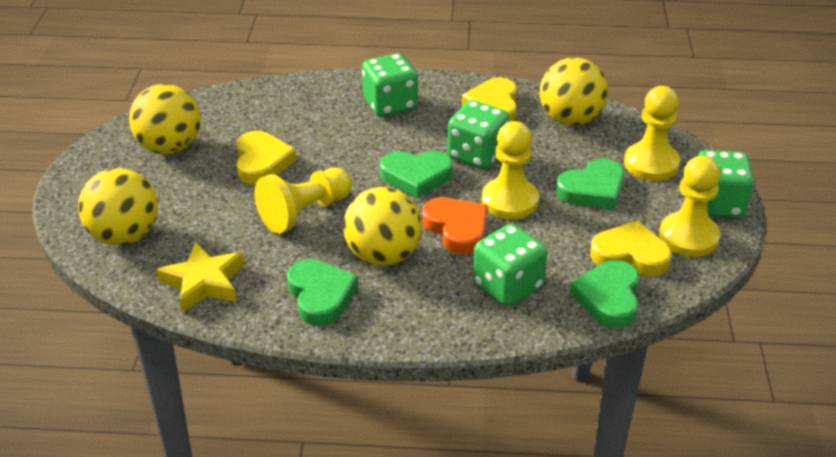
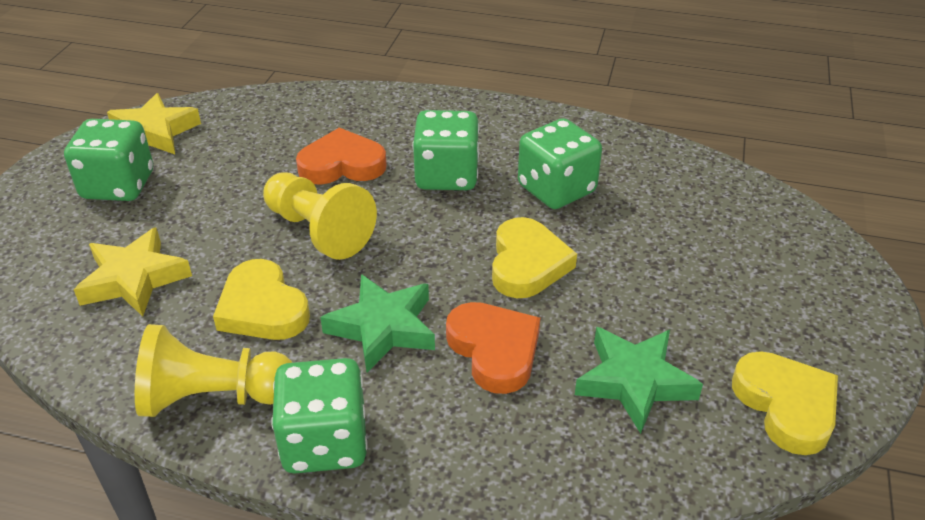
green heart: [287,259,358,326] [380,151,453,198] [556,159,624,209] [569,260,639,328] = 4 -> none = 0
green star: none = 0 -> [320,274,435,372] [575,327,703,434] = 2
orange heart: [422,197,488,254] = 1 -> [296,127,387,185] [446,302,540,394] = 2
yellow ball: [78,168,158,245] [129,84,201,154] [343,187,422,266] [540,57,608,126] = 4 -> none = 0
yellow pawn: [254,168,352,234] [482,121,539,219] [624,86,680,181] [659,156,721,257] = 4 -> [135,324,293,417] [263,173,377,260] = 2
yellow star: [156,242,244,313] = 1 -> [74,227,192,317] [107,93,201,154] = 2

